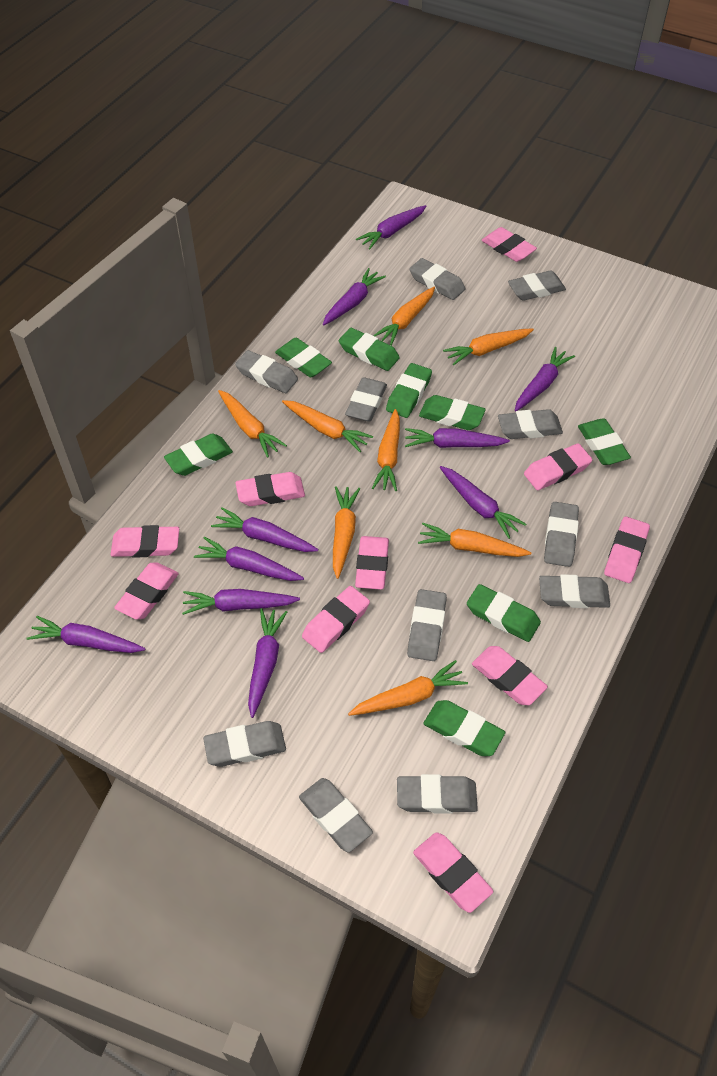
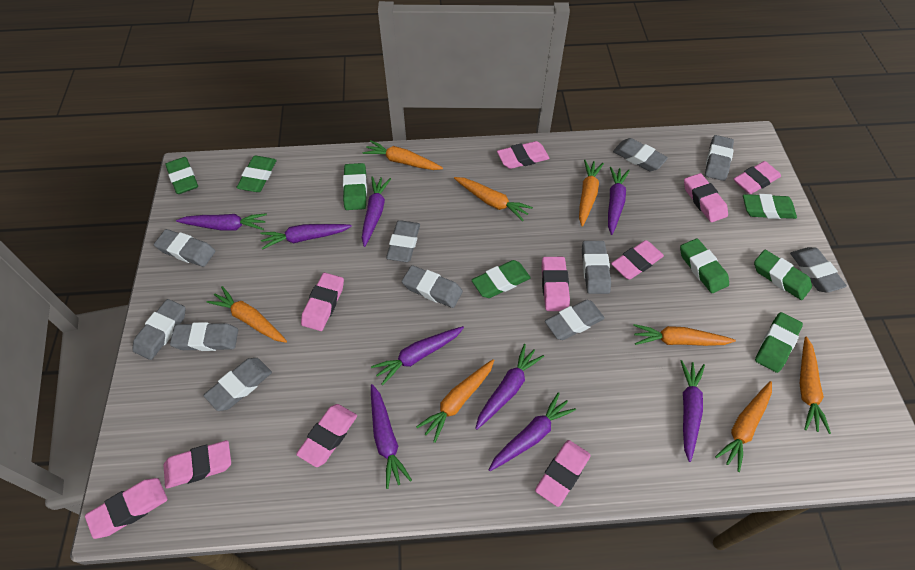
purple carrot: [27,616,145,653] [182,589,300,615] [194,537,304,581] [211,507,318,552] [248,608,287,718] [323,268,386,325] [356,205,426,249] [405,428,510,448] [440,466,526,539] [515,347,575,412] = 10 -> [176,213,267,231] [260,224,352,250] [362,176,391,247] [371,326,464,385] [371,384,412,489] [475,344,544,430] [489,392,576,471] [608,167,630,235] [681,360,705,462] = 9

